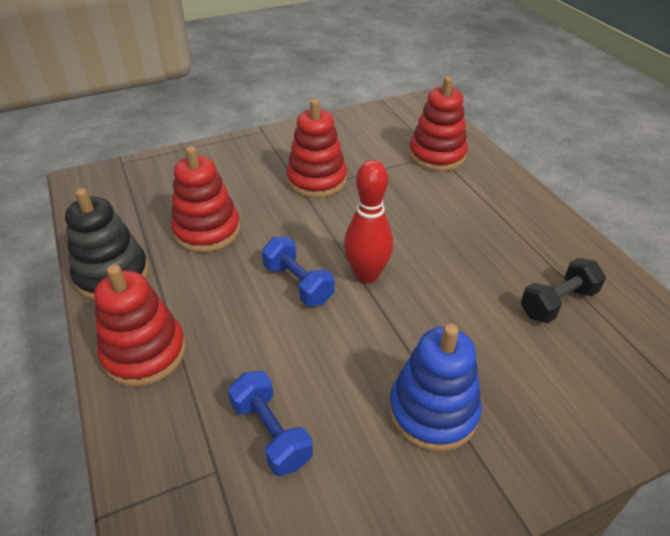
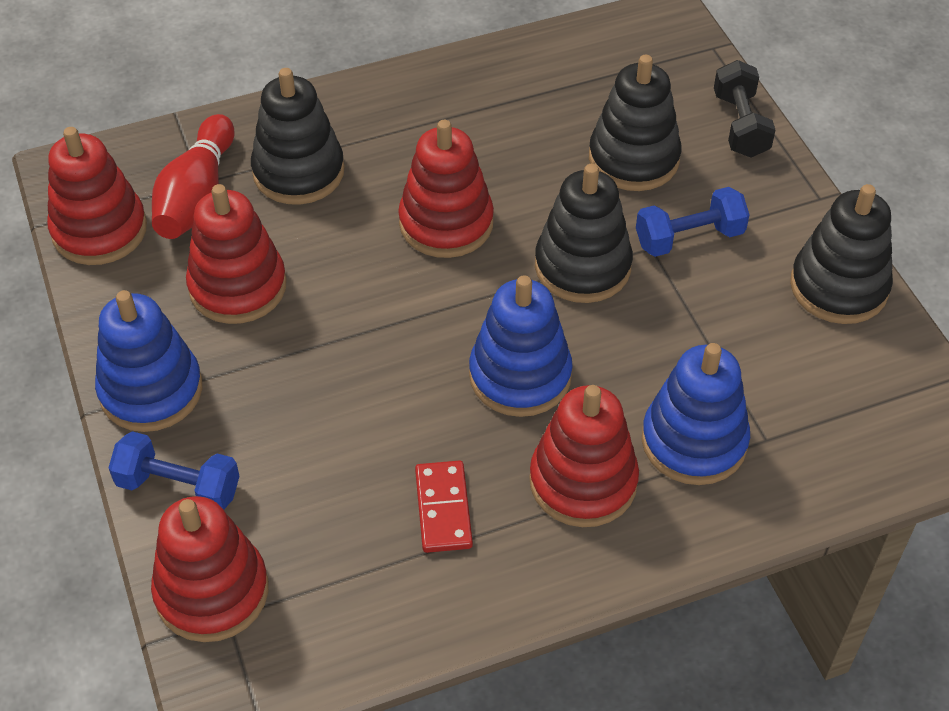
black stacking toy: [65,188,149,300] = 1 -> [251,68,345,205] [535,164,633,303] [589,54,681,191] [790,184,893,324] = 4
blue stacking toy: [389,324,482,452] = 1 -> [95,290,202,432] [469,275,572,417] [642,343,750,485] = 3
red domino: none = 0 -> [415,461,473,553] = 1
red stacking toy: [94,265,186,387] [171,146,240,253] [286,99,347,198] [409,77,468,171] = 4 -> [47,127,147,265] [151,496,268,642] [186,184,287,324] [398,120,494,258] [529,385,639,527] = 5

